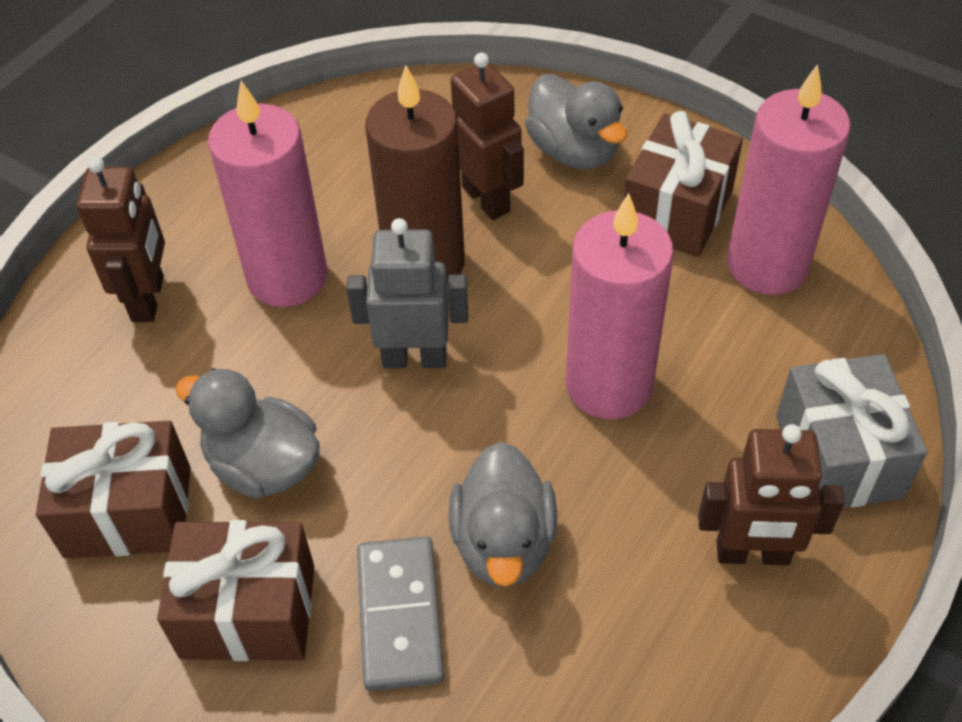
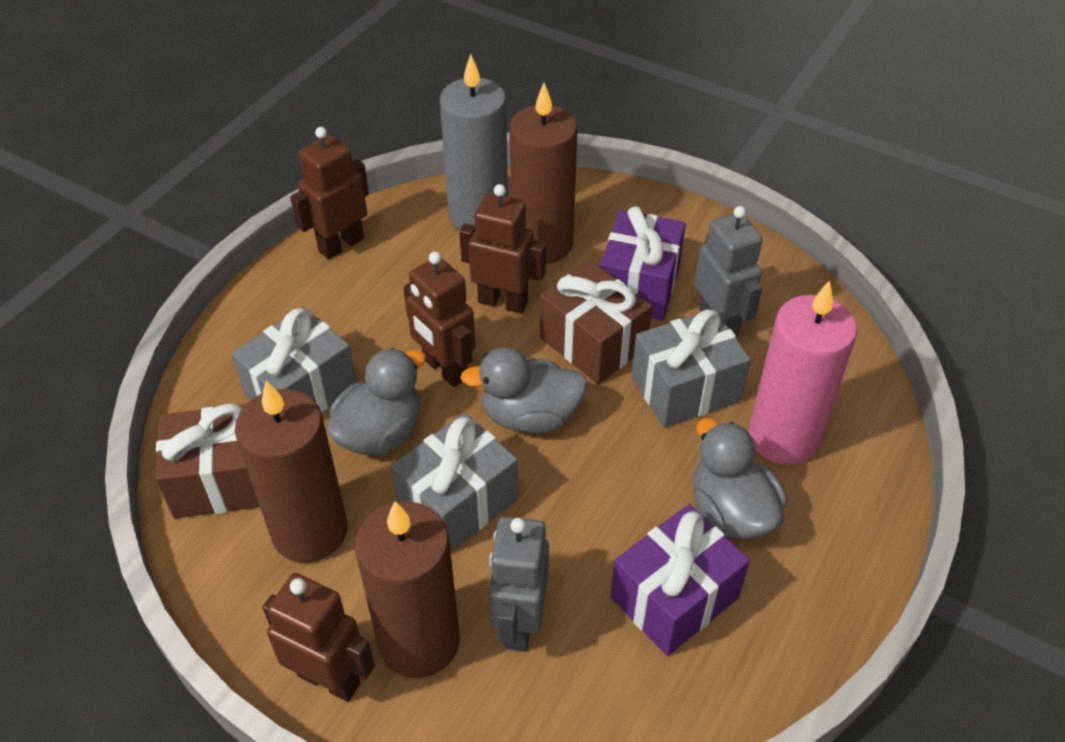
brown candle: [365,65,465,286] = 1 -> [235,381,348,563] [355,501,460,678] [510,83,577,264] = 3
brown gift: [36,421,191,558] [157,520,315,661] [624,111,743,257] = 3 -> [155,404,260,519] [540,261,652,384] = 2
brown robot: [77,157,165,322] [451,53,524,220] [698,424,845,565] = 3 -> [263,573,375,702] [290,127,369,260] [403,252,476,387] [459,184,546,314] = 4
grey candle: none = 0 -> [440,54,508,230] = 1
grey domino: [357,536,444,691] = 1 -> none = 0
grey gift: [776,354,927,508] = 1 -> [232,307,357,413] [391,413,518,551] [632,309,751,428] = 3
grey robot: [347,218,468,368] = 1 -> [488,516,549,651] [694,206,762,338] = 2
pink candle: [208,81,327,307] [566,193,674,419] [727,64,851,295] = 3 -> [749,280,857,465] = 1
purple gift: none = 0 -> [600,206,686,321] [610,504,750,656] = 2

